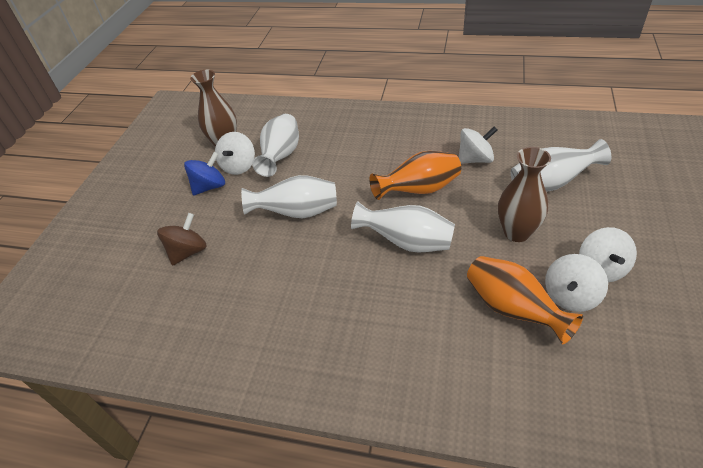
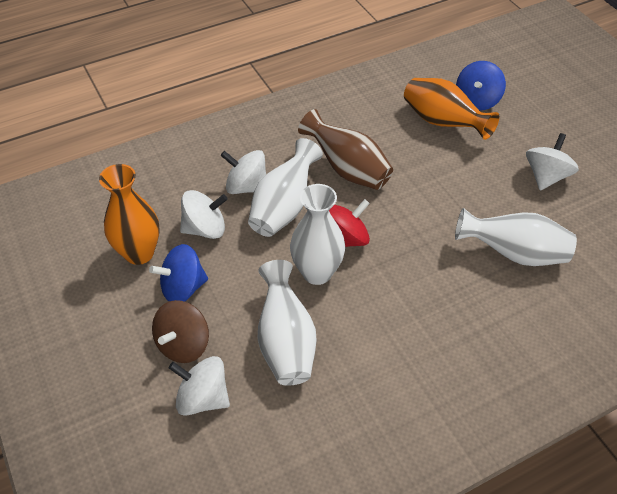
blue spinning top: [184,152,225,195] = 1 -> [149,244,208,302] [456,61,506,111] = 2
brown vase: [190,70,237,147] [498,147,551,242] = 2 -> [298,109,393,190] = 1
red spinning top: none = 0 -> [329,199,370,247] = 1

